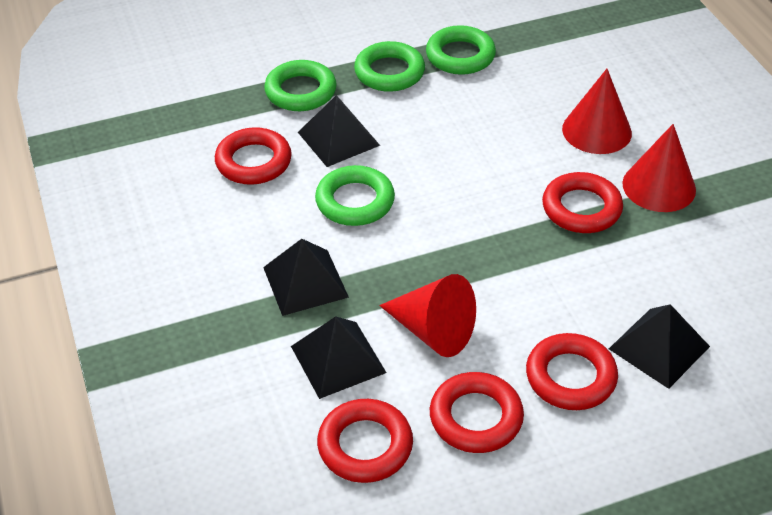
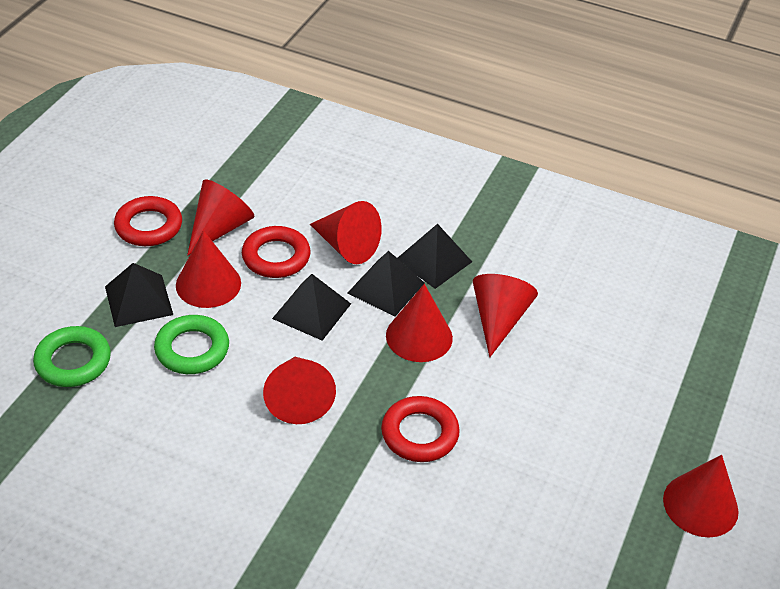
green ring: [264,60,337,111] [315,165,395,226] [354,41,425,92] [426,25,496,75] = 4 -> [33,326,111,387] [154,315,229,374] = 2
red cone: [379,274,476,357] [562,69,632,154] [622,124,696,212] = 3 -> [176,230,241,308] [187,180,254,256] [263,357,336,424] [310,201,382,264] [386,284,453,362] [473,274,538,358] [663,455,739,538] = 7
red ring: [215,127,292,185] [317,399,413,483] [430,372,524,453] [526,333,618,410] [542,172,623,233] = 5 -> [114,196,182,246] [242,226,311,278] [381,396,460,462] = 3

